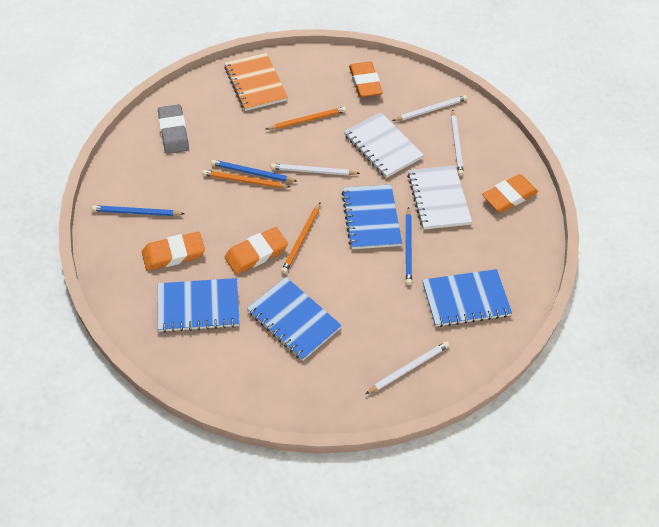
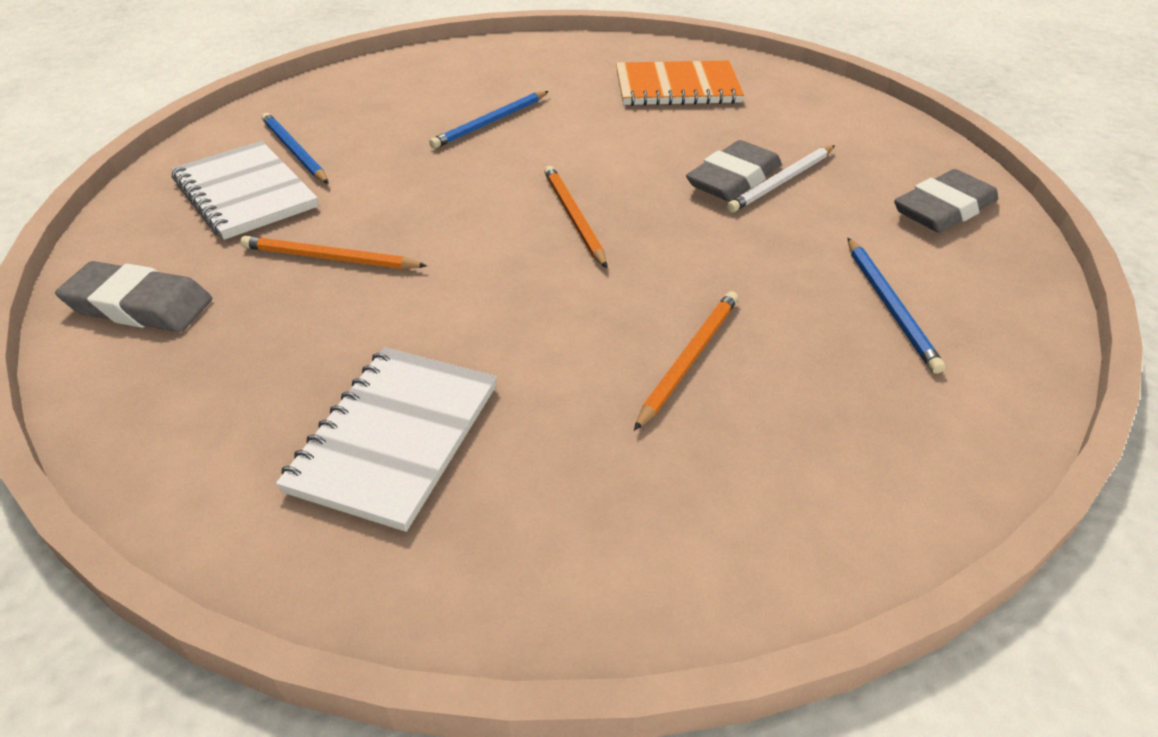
blue notebook: [157,278,240,333] [247,277,342,361] [341,185,402,249] [422,269,512,327] = 4 -> none = 0
grey eraser: [158,104,189,154] = 1 -> [55,261,212,332] [686,140,782,202] [894,169,998,233] = 3
orange eraser: [142,232,205,271] [225,227,288,274] [349,61,383,97] [482,174,538,212] = 4 -> none = 0
white pencil: [271,164,360,175] [365,341,449,394] [392,95,467,121] [451,109,464,176] = 4 -> [727,145,835,213] = 1

